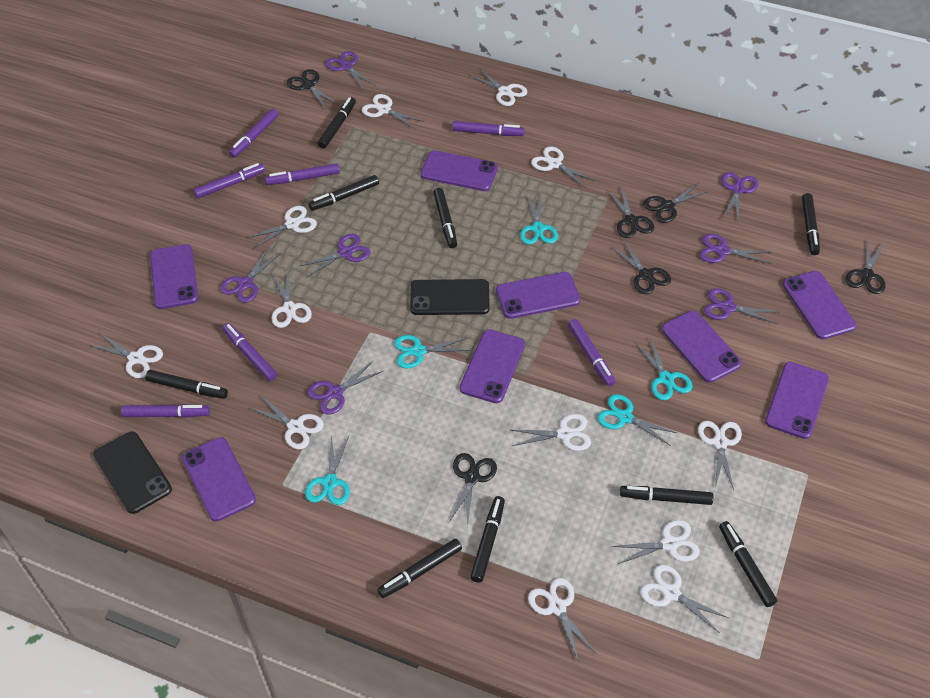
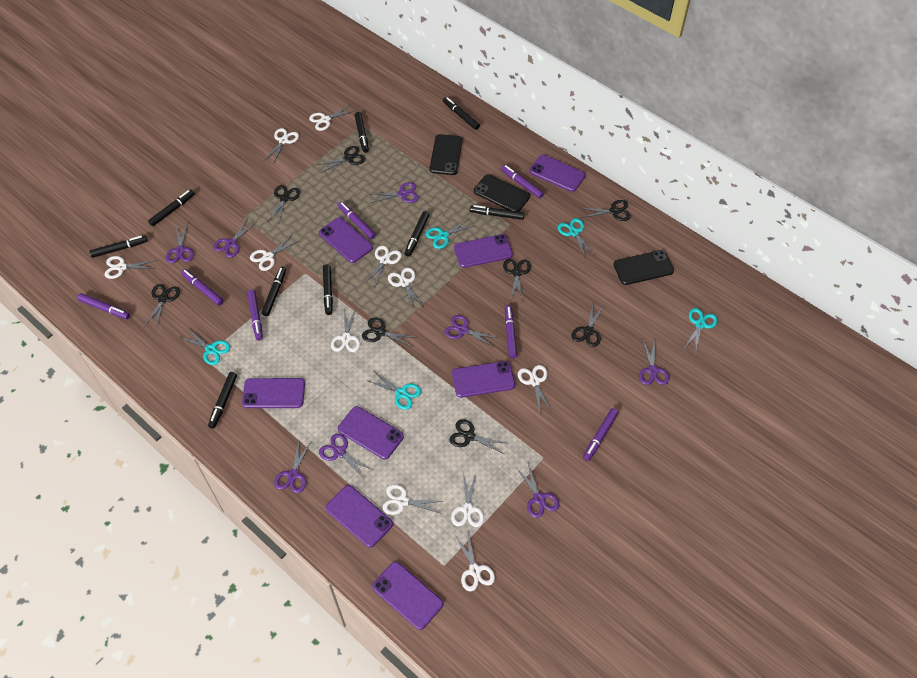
black phone: [94,431,172,514] [410,279,490,315] = 2 -> [429,134,463,175] [474,174,530,211] [613,250,674,285] = 3
black scissors: [287,69,338,109] [449,453,497,527] [607,188,654,238] [611,240,671,294] [643,183,709,223] [845,239,886,294] = 6 -> [144,284,180,328] [268,185,300,225] [318,146,365,173] [362,318,417,347] [449,419,506,454] [503,259,531,302] [572,304,604,347] [580,200,631,221] = 8
purple scissors: [220,248,281,303] [300,234,371,278] [308,360,383,415] [326,51,376,90] [700,234,772,264] [704,288,778,324] [721,172,758,221] = 7 -> [166,222,194,263] [213,218,257,258] [274,440,312,493] [319,434,373,478] [371,182,419,203] [444,315,497,348] [516,463,559,518] [639,338,669,385] = 8
white scissors: [89,333,163,378] [247,206,317,249] [248,395,324,449] [272,272,312,328] [362,94,424,129] [469,68,527,106] [511,414,591,451] [528,578,597,662] [531,147,596,188] [611,520,700,564] [640,565,729,633] [698,421,742,490] = 12 -> [105,256,156,279] [250,234,299,271] [265,128,299,162] [309,105,354,131] [331,308,360,352] [365,246,402,286] [383,484,443,515] [388,268,424,310] [451,473,484,527] [455,533,495,591] [518,365,552,414] = 11

